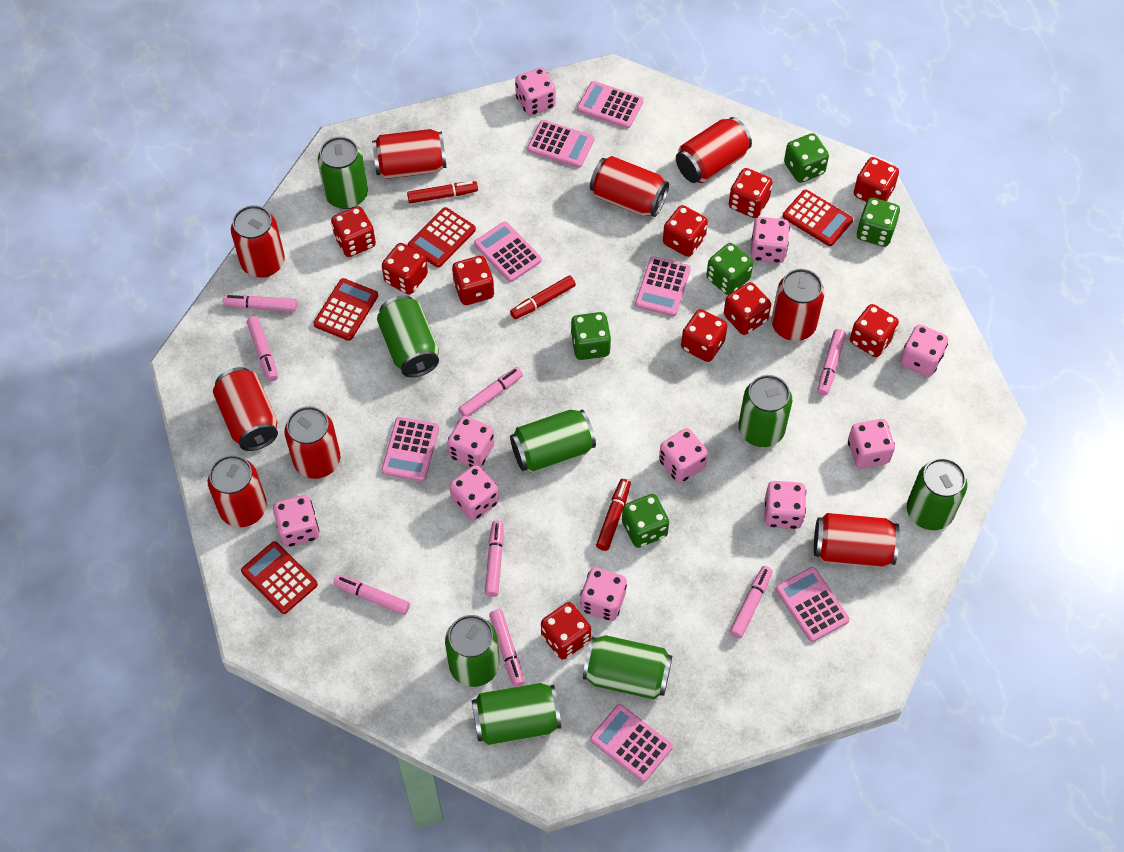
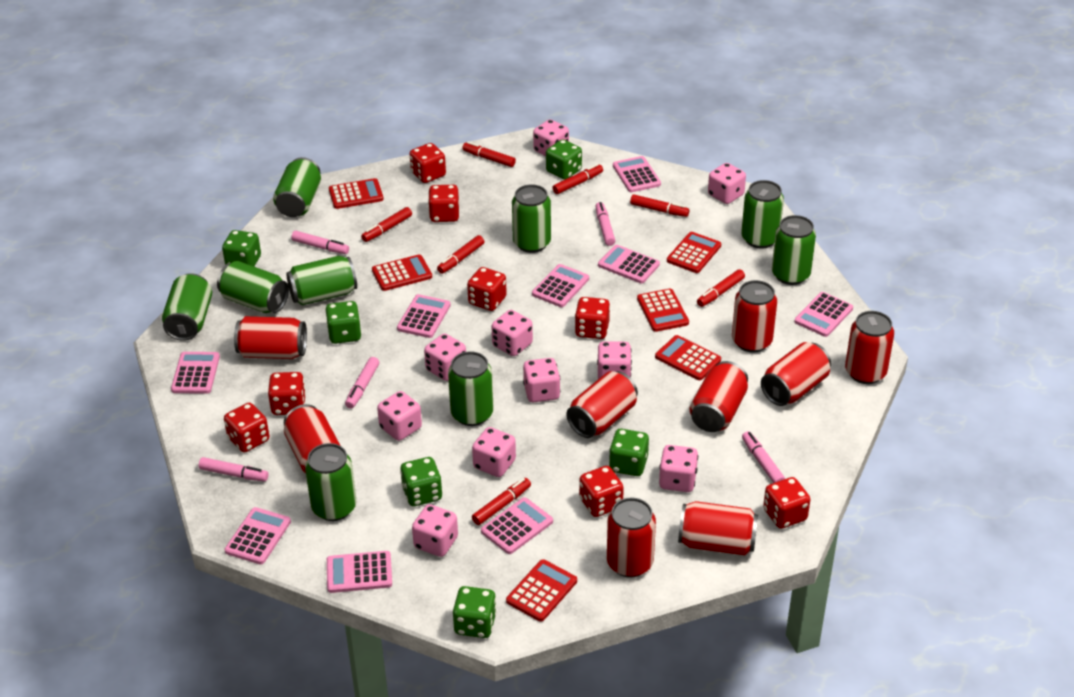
green can: [318,137,368,209] [377,295,439,377] [445,615,500,687] [472,683,561,745] [510,409,596,473] [583,635,672,699] [738,375,792,447] [907,458,967,530] = 8 -> [162,273,212,341] [217,261,289,313] [273,157,321,217] [286,256,357,305] [305,443,356,521] [448,351,494,426] [512,184,551,253] [741,180,784,249] [772,215,816,285] = 9
green dice: [571,312,611,360] [622,494,669,548] [706,243,753,295] [784,133,829,183] [856,198,900,247] = 5 -> [222,230,261,266] [326,301,362,344] [400,457,443,506] [453,586,497,638] [546,139,582,180] [609,429,649,476] = 6
pink calculator: [381,417,439,481] [474,222,542,282] [527,120,594,168] [577,81,644,129] [590,704,673,782] [635,256,691,316] [776,567,850,642] = 7 -> [171,352,220,394] [225,507,291,564] [327,551,392,593] [397,294,451,338] [481,497,553,554] [532,264,589,307] [598,245,660,283] [613,156,661,192] [794,292,853,337] = 9
pink marker: [223,295,297,312] [247,316,278,381] [333,575,410,615] [458,367,523,417] [485,521,503,597] [489,609,524,687] [730,566,772,638] [817,329,846,395] = 8 -> [199,457,268,482] [291,231,349,254] [345,357,379,409] [595,202,615,246] [742,431,785,483] = 5
red calculator: [241,541,318,614] [313,278,378,341] [408,207,476,268] [782,189,853,246] = 4 -> [329,178,384,209] [372,254,432,291] [506,559,577,622] [637,289,689,332] [655,335,721,380] [667,232,721,273] = 6
red dice: [331,206,376,257] [382,243,428,295] [452,256,494,305] [541,602,591,660] [663,205,708,257] [681,309,727,362] [724,282,771,335] [729,168,773,218] [850,304,899,357] [854,157,899,202] = 10 -> [224,403,269,453] [268,372,306,415] [410,143,446,183] [428,185,459,222] [467,267,507,311] [575,297,610,339] [579,466,624,517] [763,477,810,529] = 8
red marker: [407,181,478,204] [510,275,576,319] [596,479,631,551] = 3 -> [361,207,412,242] [437,235,484,274] [462,142,516,167] [472,478,531,525] [552,164,603,194] [630,195,689,217] [697,269,745,307] = 7

